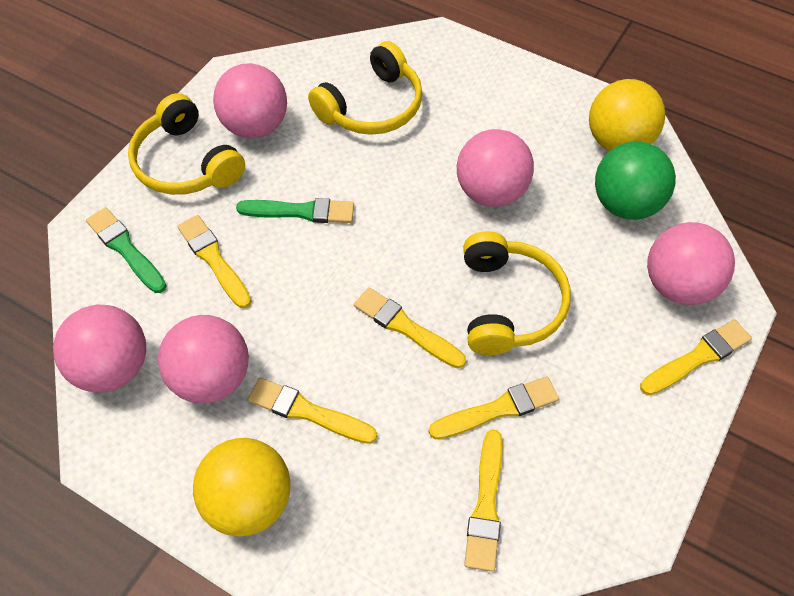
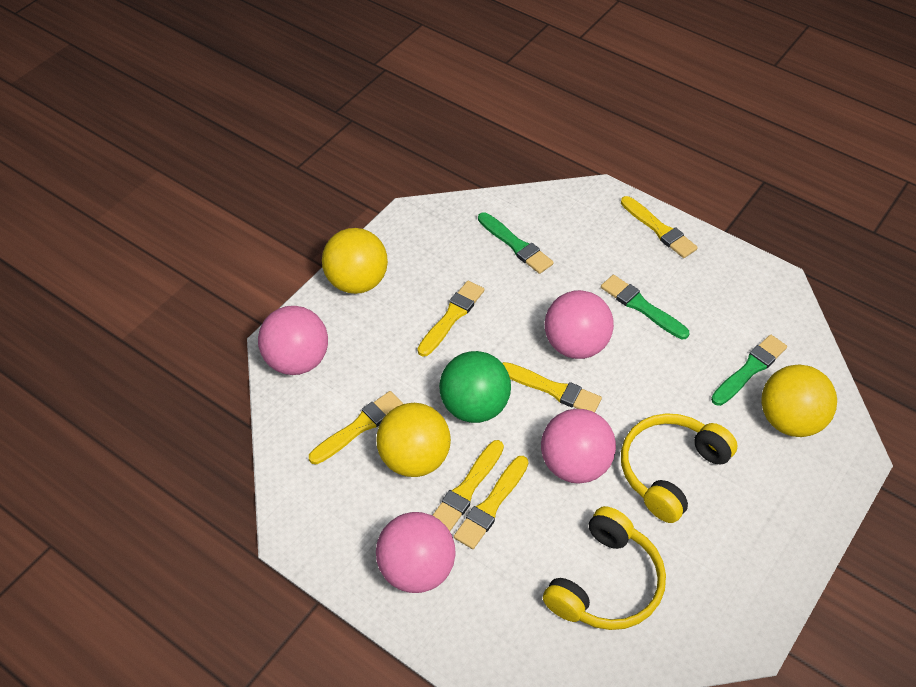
green brush: [86,207,167,293] [236,198,354,223] = 2 -> [478,212,554,274] [601,275,689,339] [711,335,787,406] = 3
pink ball: [53,305,146,393] [158,315,249,403] [213,63,287,138] [457,129,534,207] [647,222,735,305] = 5 -> [258,306,328,375] [376,512,456,593] [541,409,616,484] [545,290,614,359] = 4
yellow ball: [193,438,291,536] [589,79,665,151] = 2 -> [322,228,388,294] [376,403,451,477] [761,365,837,437] = 3
yellow headphones: [128,93,245,195] [308,41,423,135] [463,231,571,355] = 3 -> [543,506,666,630] [621,413,738,523] = 2

